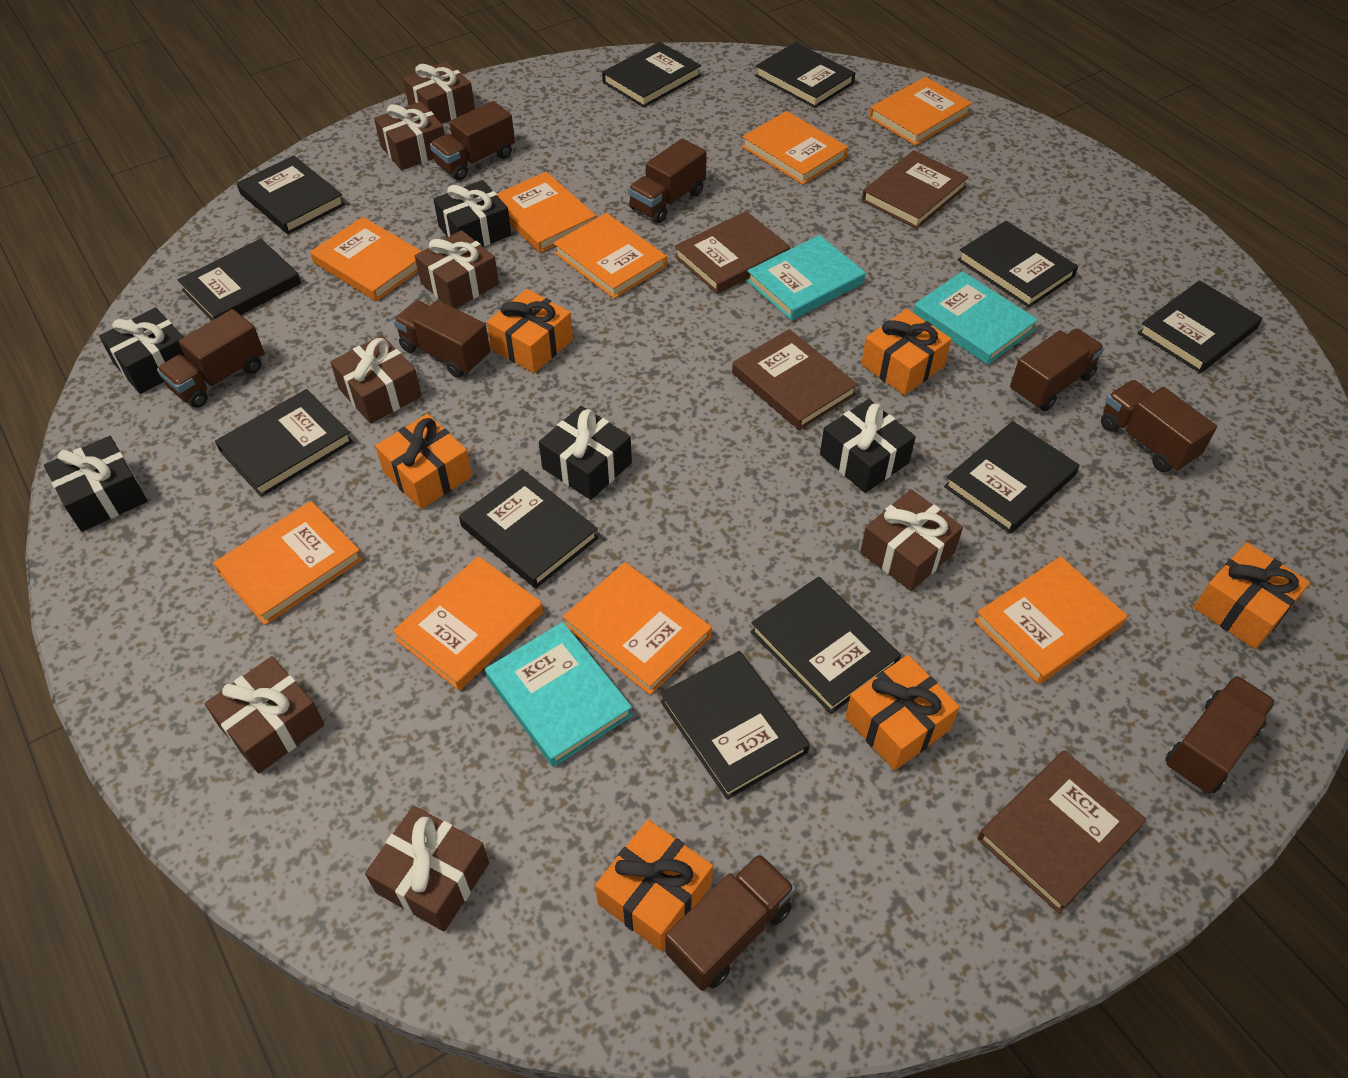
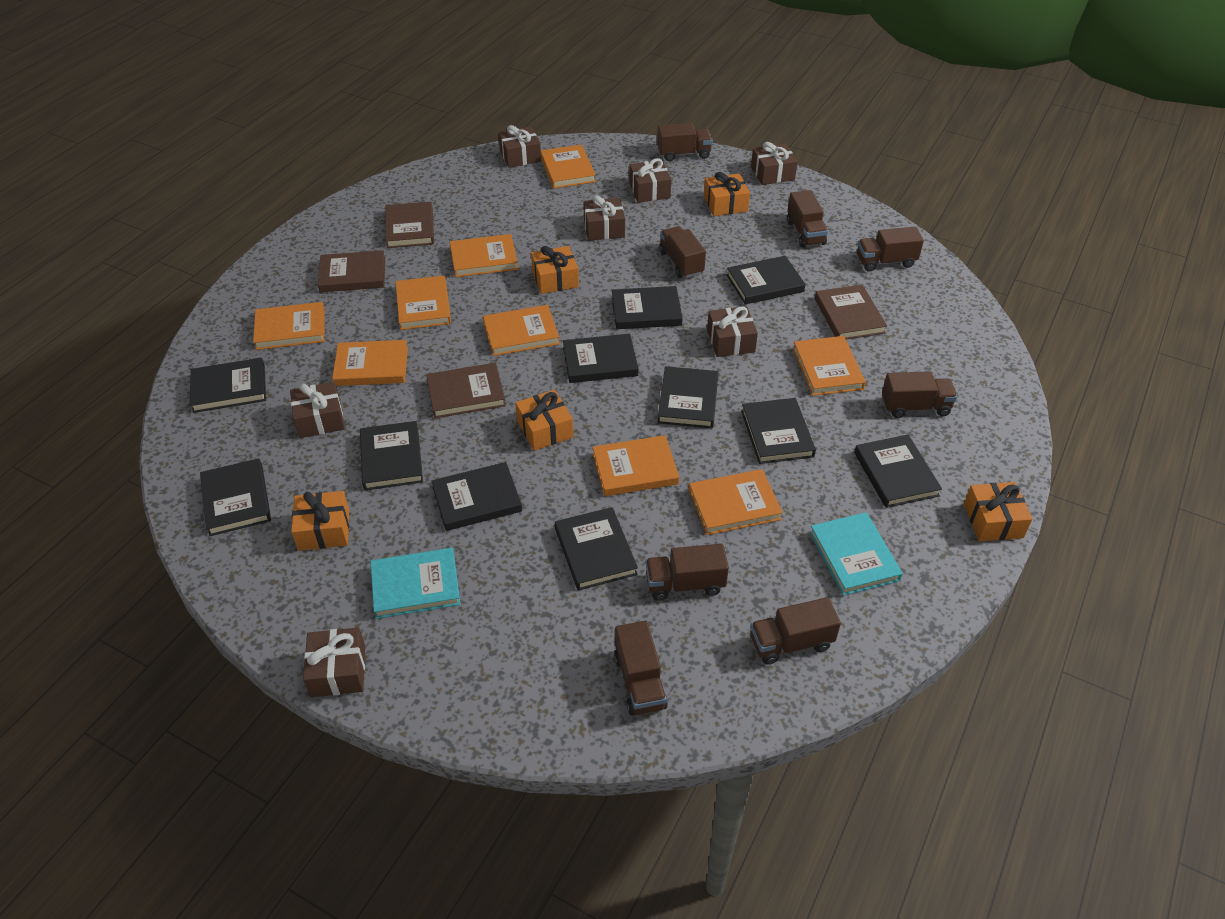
black gift: [44,436,147,532] [99,308,185,394] [433,180,512,247] [539,406,632,500] [820,399,916,493] = 5 -> none = 0
orange gift: [375,414,472,509] [487,289,573,373] [595,820,713,952] [845,655,960,771] [861,309,952,395] [1194,542,1310,649] = 6 -> [291,491,349,551] [515,390,573,451] [531,246,579,294] [704,172,750,216] [964,482,1032,541] = 5
turquoise book: [485,622,633,767] [747,235,865,320] [913,271,1038,365] = 3 -> [370,548,460,619] [810,512,903,596] = 2

